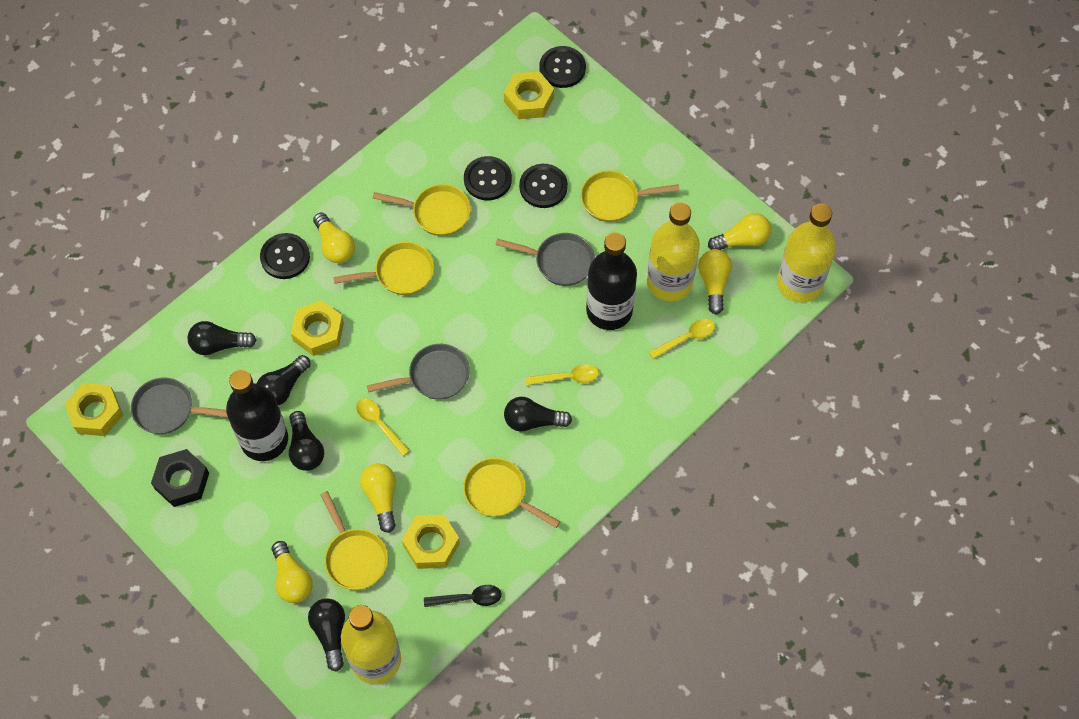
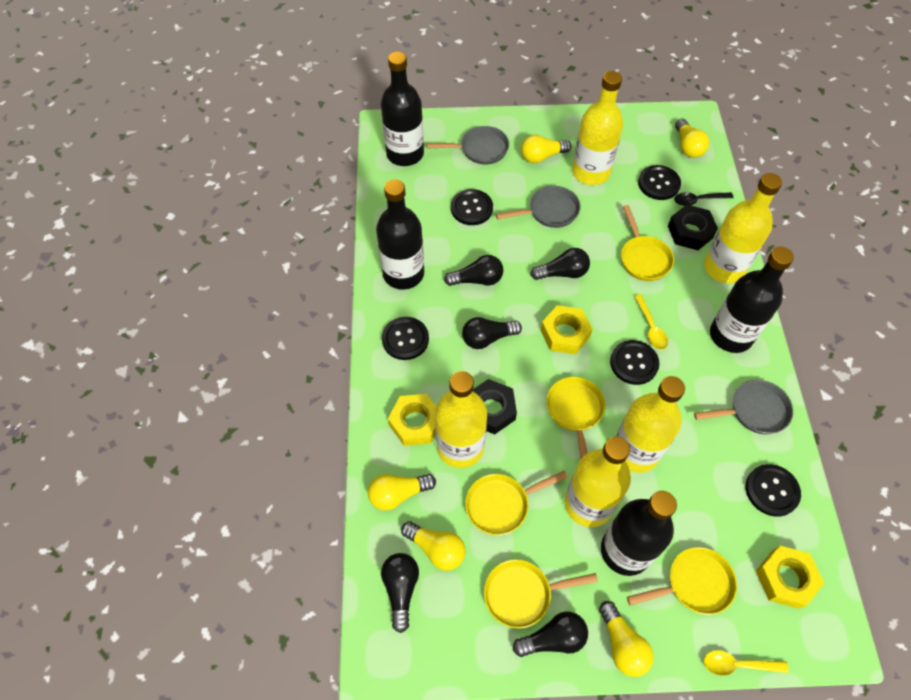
black bottle: [226,370,288,461] [586,232,637,330] = 2 -> [376,179,424,290] [381,52,424,166] [601,491,677,576] [710,247,794,353] = 4
black button: [260,233,310,279] [464,156,512,200] [519,164,568,208] [539,46,586,88] = 4 -> [382,317,429,360] [451,189,493,225] [610,340,659,385] [638,165,681,200] [746,464,801,517] = 5
black nut: [151,449,209,507] = 1 -> [473,379,517,435] [668,205,718,250] = 2
yellow bottle: [341,605,401,684] [647,202,700,302] [777,204,836,303] = 3 -> [435,371,487,468] [565,436,631,527] [572,71,623,185] [616,376,685,473] [704,173,782,283] = 5
yellow nut: [65,383,123,436] [291,300,344,356] [402,515,460,569] [504,71,554,119] = 4 -> [388,394,436,446] [541,305,593,354] [756,546,824,609] = 3
yellow spoon: [356,398,410,456] [525,364,599,386] [649,319,715,359] = 3 -> [634,294,668,350] [704,650,789,676] = 2

